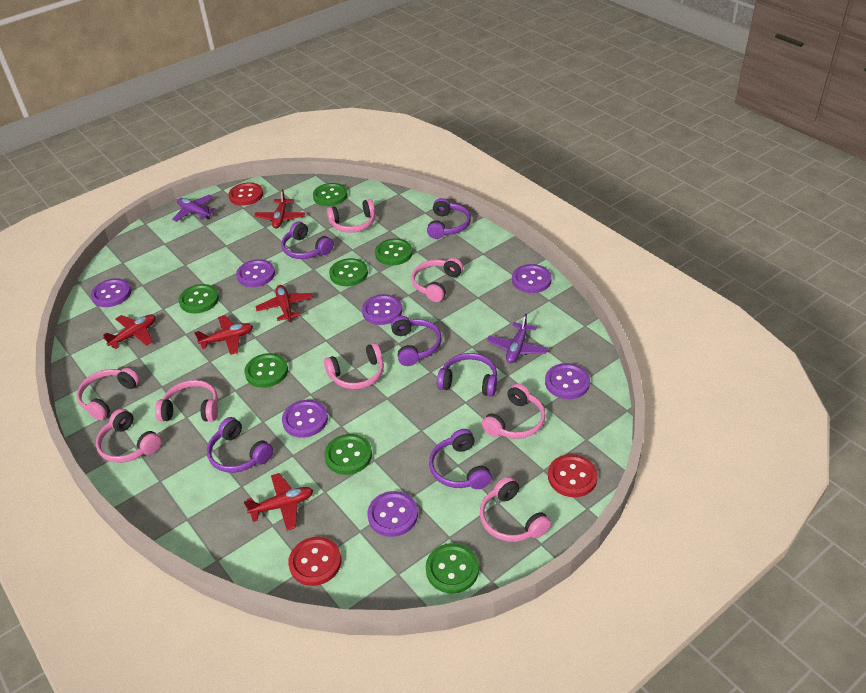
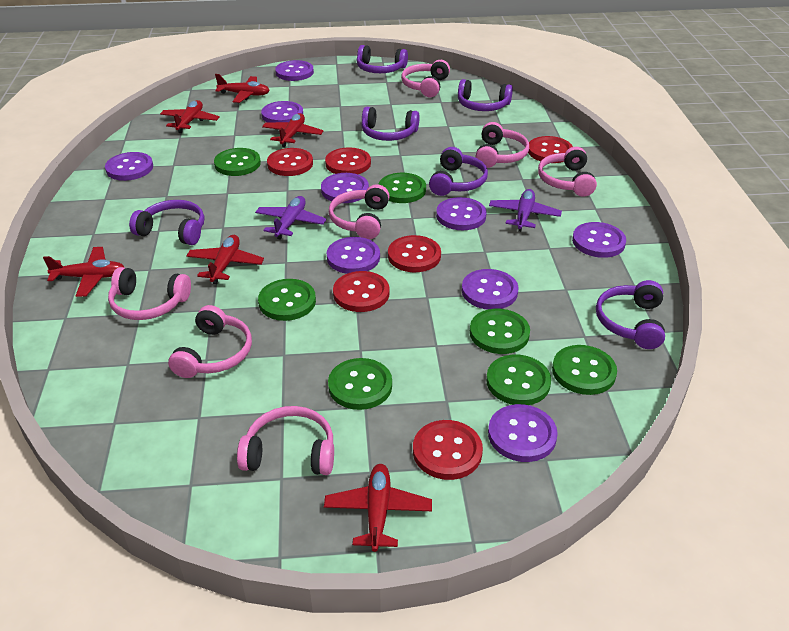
pink headphones: [77,368,140,420] [96,409,162,463] [155,380,218,422] [324,343,384,389] [327,199,375,233] [411,258,463,302] [480,477,551,542] [482,384,546,439] = 8 -> [108,267,191,320] [168,305,252,378] [237,406,334,475] [329,184,390,239] [401,60,450,97] [475,122,529,168] [538,147,597,197] = 7
purple button: [91,278,131,307] [236,259,275,287] [282,400,328,438] [362,294,402,325] [367,491,418,537] [512,264,552,293] [545,363,590,399] = 7 -> [105,152,153,181] [261,101,303,123] [275,60,314,81] [321,173,369,203] [327,237,380,274] [436,197,487,230] [462,269,519,309] [488,404,558,462] [572,222,626,258] = 9
red button: [228,183,263,206] [288,537,341,586] [548,454,598,497] = 3 -> [267,148,313,176] [325,147,371,174] [333,271,390,312] [388,235,441,272] [413,420,483,480] [528,136,573,163] = 6
red plane: [103,315,156,349] [194,315,253,355] [244,473,313,531] [254,189,305,228] [255,285,313,322] = 5 -> [43,247,124,297] [160,100,220,133] [186,235,264,284] [215,74,269,103] [262,113,323,147] [324,464,432,552] = 6

